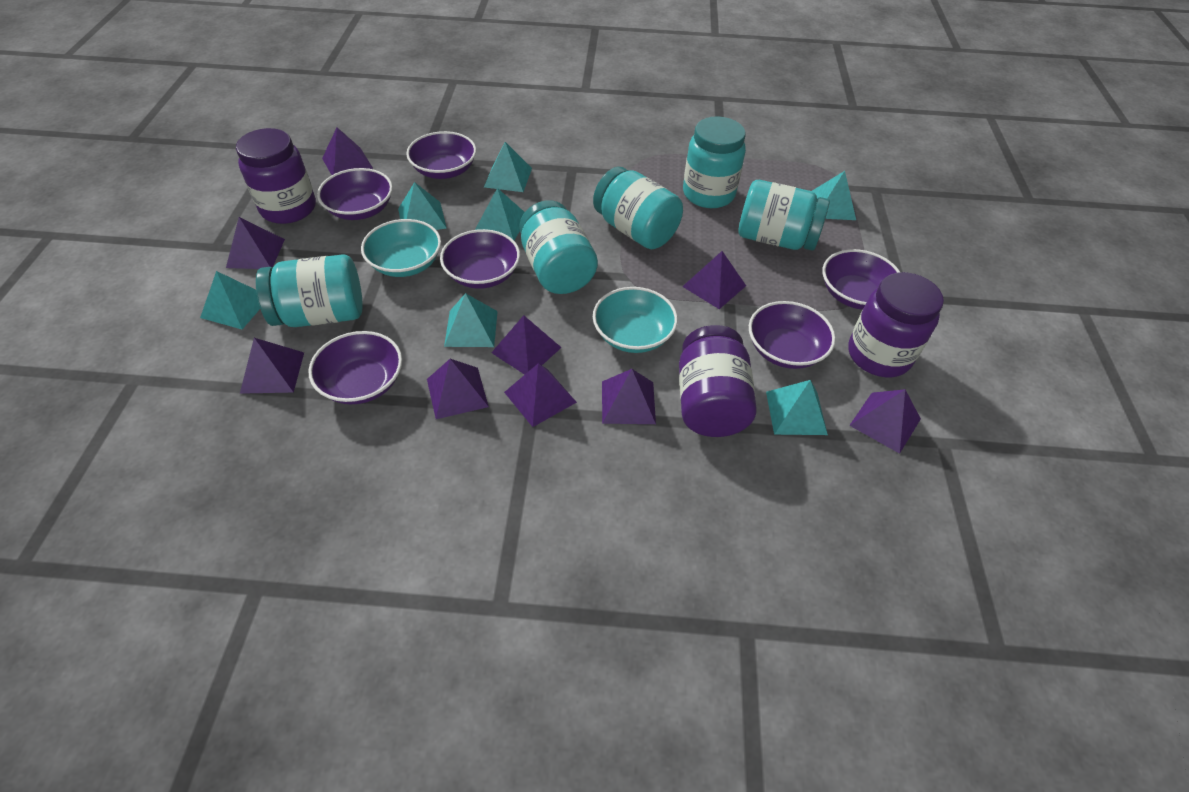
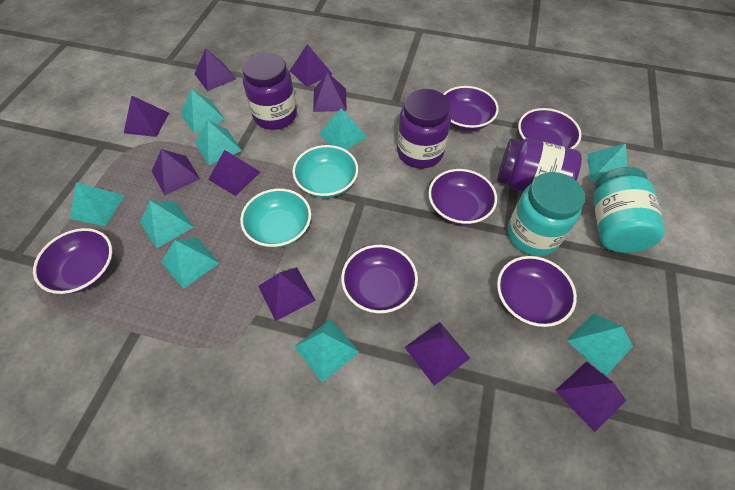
turquoise jar: [256,254,363,327] [519,200,598,294] [593,167,683,249] [683,117,746,208] [738,180,830,251] = 5 -> [508,172,585,256] [593,167,665,253] = 2
turquoise pyramid: [200,271,260,329] [398,182,447,230] [444,293,498,347] [475,188,525,241] [484,142,532,192] [766,380,828,435] [812,171,856,220] = 7 -> [70,182,125,226] [140,201,194,248] [161,238,219,289] [181,89,226,133] [195,120,242,165] [294,319,359,382] [319,109,367,150] [567,313,633,376] [588,143,627,182] = 9

